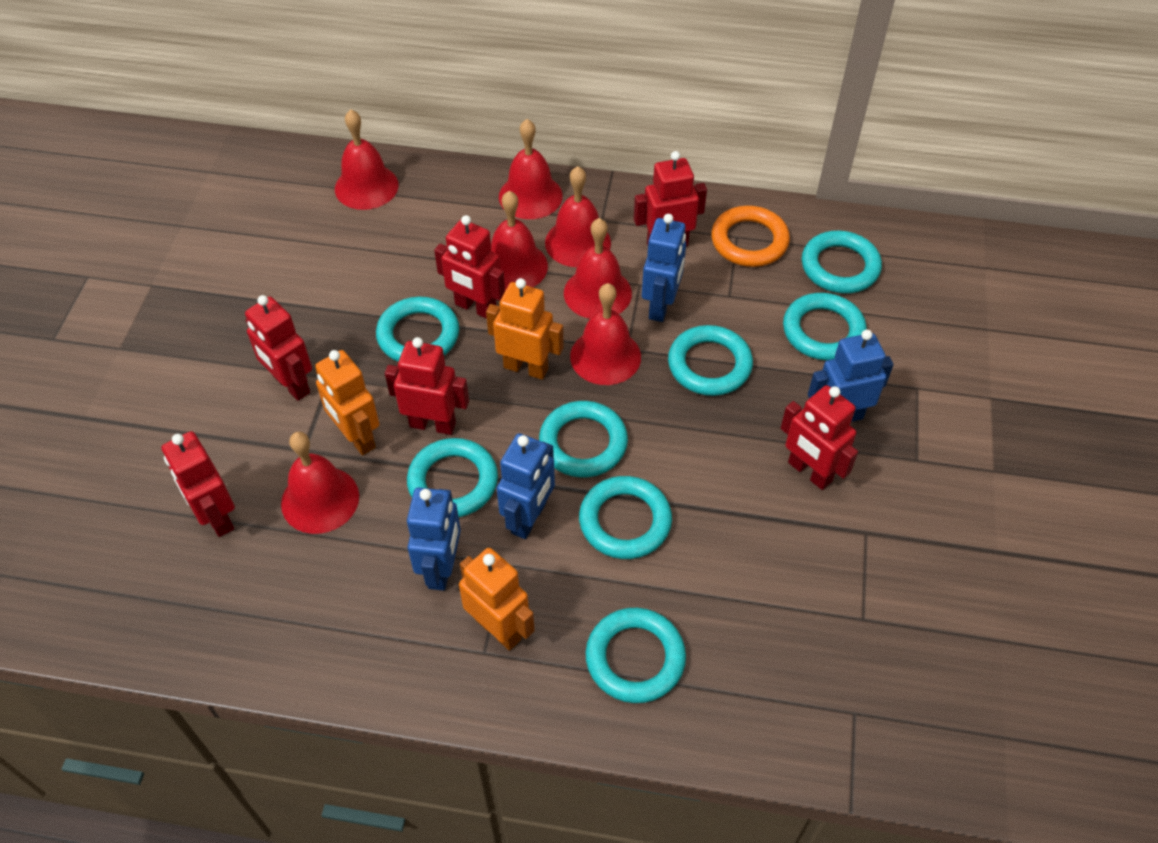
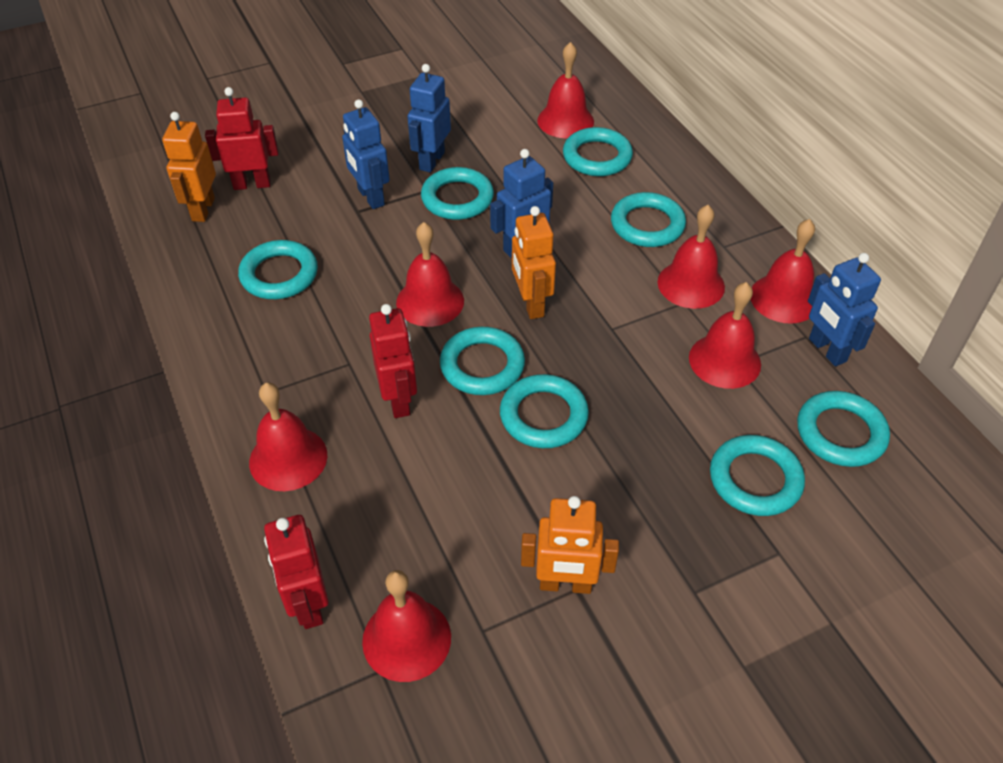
orange ring: [711,206,790,267] = 1 -> none = 0
red robot: [161,431,235,537] [245,295,312,401] [385,337,469,435] [434,215,505,319] [634,151,707,247] [781,385,858,490] = 6 -> [205,87,278,190] [264,515,329,629] [369,304,417,418] = 3

